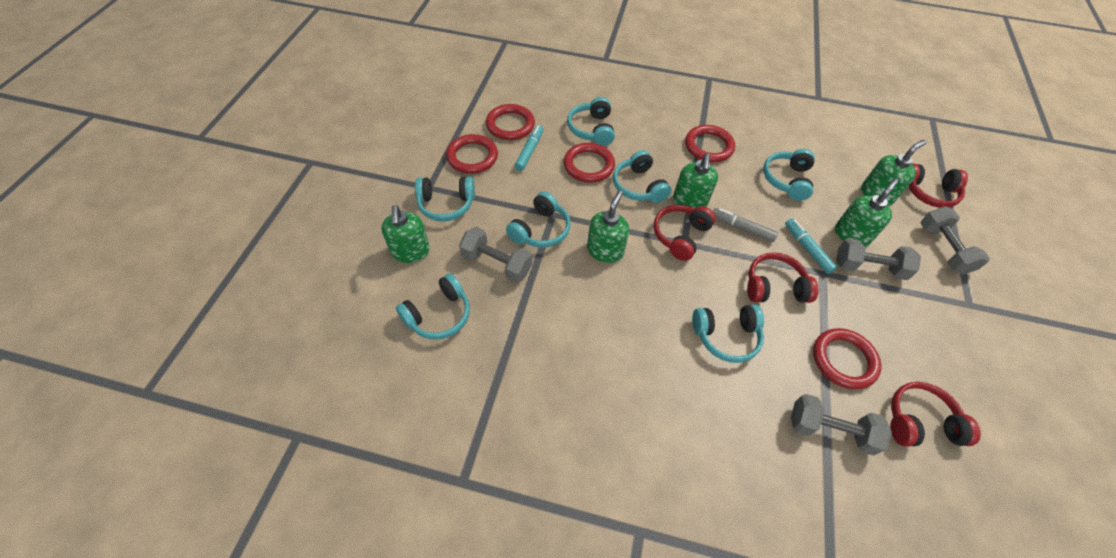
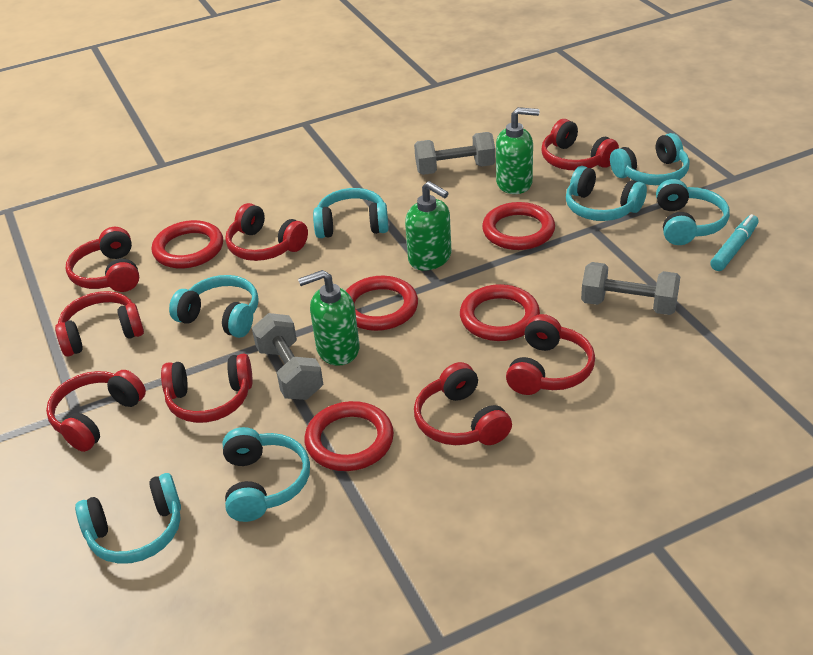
green soap dispenser: [381,205,430,263] [587,190,629,263] [673,154,718,208] [835,178,899,247] [861,140,927,206] = 5 -> [298,270,360,366] [405,181,451,270] [496,107,540,194] = 3
grey dumbbell: [459,227,532,283] [791,394,892,456] [836,238,921,280] [920,206,990,275] = 4 -> [252,313,323,400] [414,132,496,175] [581,262,680,315] = 3
grey marker: [713,208,778,242] = 1 -> none = 0
red headphones: [654,204,716,261] [747,252,819,303] [890,382,981,447] [909,163,968,208] = 4 -> [46,370,146,452] [55,291,144,357] [66,227,139,292] [161,354,253,423] [225,203,308,261] [414,362,512,445] [506,314,595,395] [541,119,619,170] = 8
turquoise marker: [514,125,543,171] [785,218,837,274] = 2 -> [710,214,759,271] = 1

